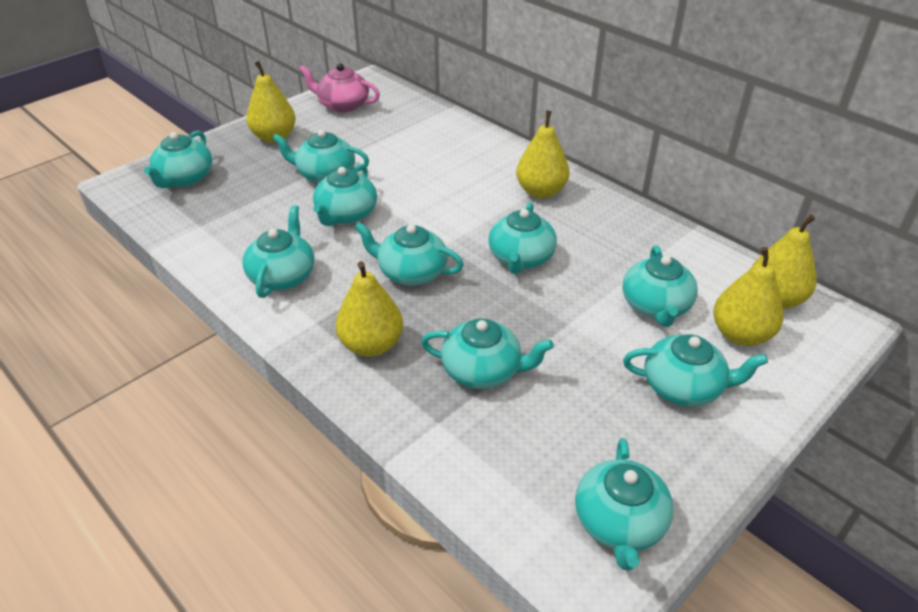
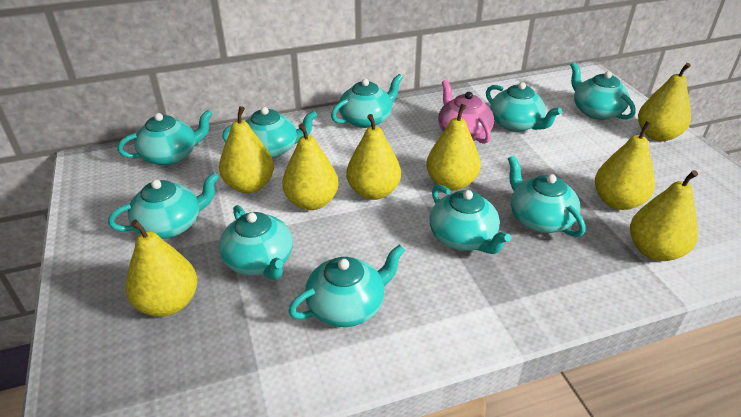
yellow pear: [246,61,296,143] [336,261,403,357] [516,110,569,198] [713,247,783,346] [751,214,817,309] = 5 -> [125,220,198,317] [219,106,274,193] [282,123,339,210] [346,114,401,200] [426,104,481,190] [595,121,655,210] [630,170,698,261] [638,63,691,141] = 8

